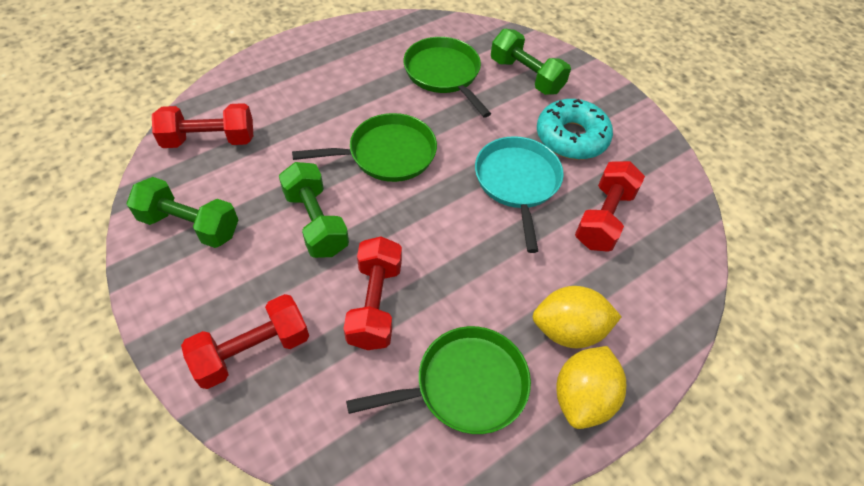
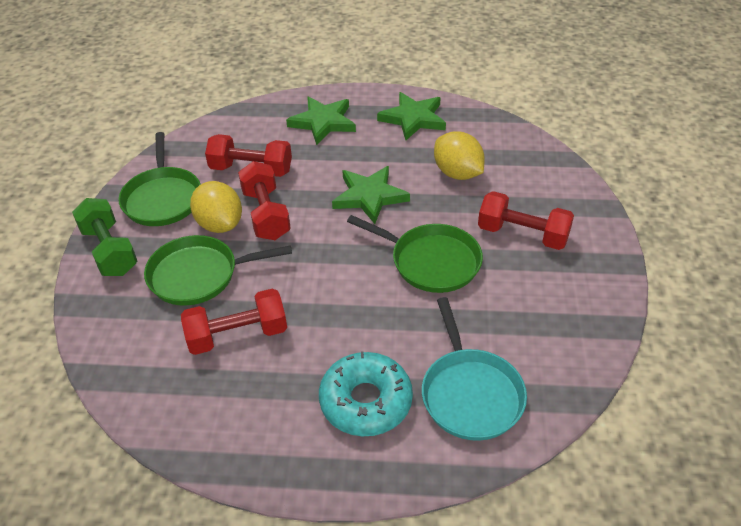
green dumbbell: [126,177,238,248] [279,162,349,258] [491,29,571,95] = 3 -> [72,198,137,276] = 1
green star: none = 0 -> [286,97,356,145] [332,166,410,224] [377,92,446,141] = 3

